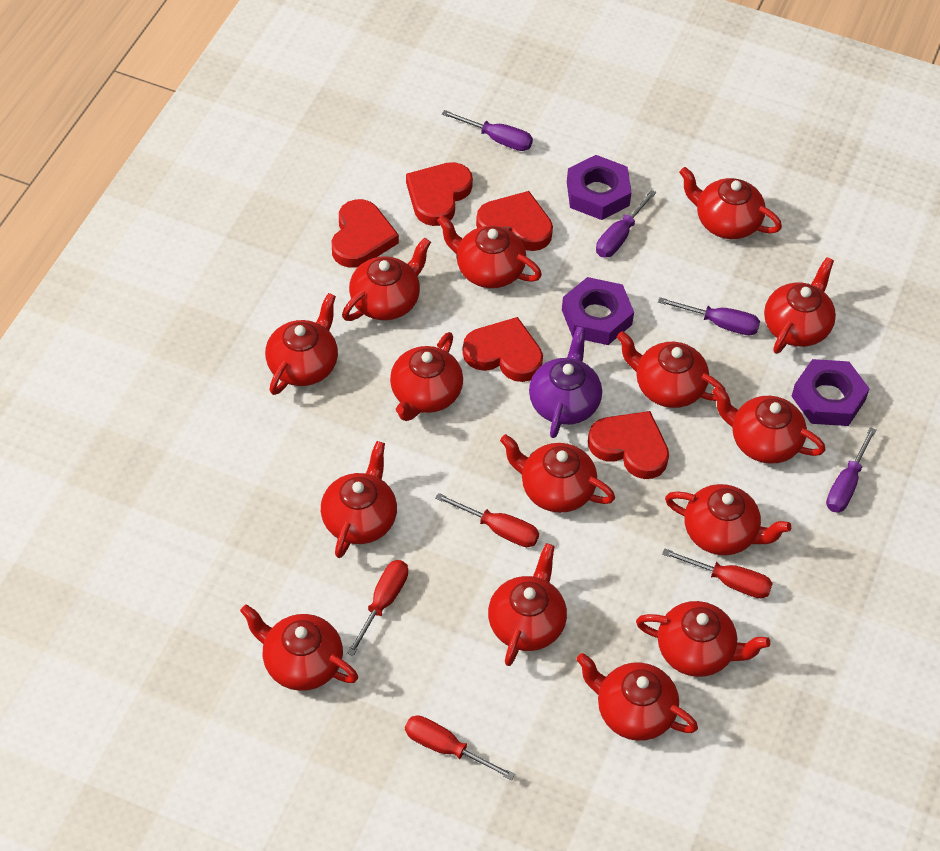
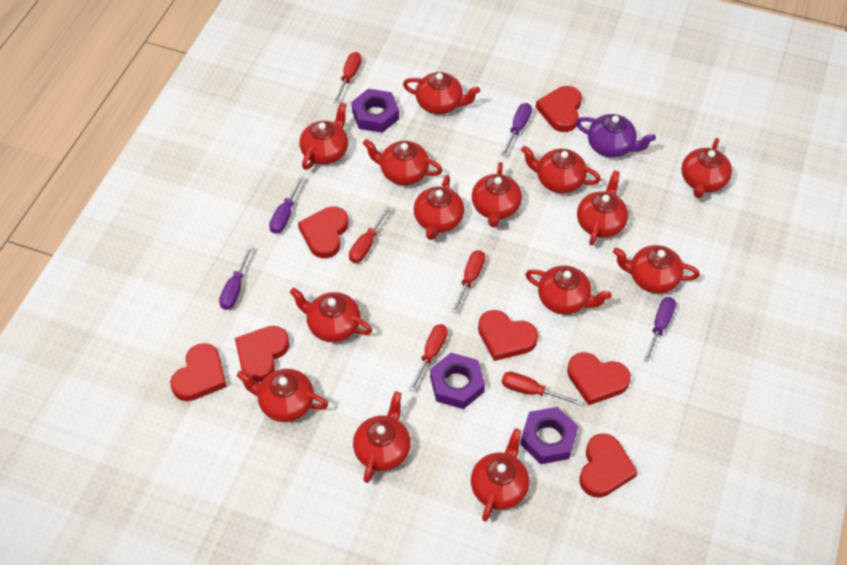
red heart: [332,199,399,268] [406,162,473,226] [463,317,543,382] [476,191,553,251] [588,411,669,479] = 5 -> [170,343,227,401] [235,326,290,382] [298,206,349,258] [478,310,538,361] [536,86,582,132] [567,352,631,405] [580,433,638,498] = 7
red screwdriver: [347,560,408,656] [405,715,515,780] [435,493,539,547] [662,548,773,598] = 4 -> [333,52,362,103] [349,206,392,263] [409,324,448,392] [451,250,485,313] [502,372,582,405] = 5
red teapot: [240,604,358,691] [265,293,338,395] [321,441,397,558] [342,238,431,321] [390,332,463,421] [437,215,542,288] [488,543,567,666] [500,434,615,513] [576,653,698,741] [617,331,726,408] [636,601,770,677] [665,484,791,555] [679,167,782,239] [712,386,826,464] [764,257,836,354] = 15 -> [237,369,329,422] [290,288,372,342] [300,102,348,170] [353,391,411,483] [363,139,443,185] [403,72,480,114] [414,175,464,240] [471,428,529,522] [472,162,522,227] [521,146,601,193] [525,265,612,315] [577,170,628,246] [613,245,700,293] [681,138,732,198] = 14

